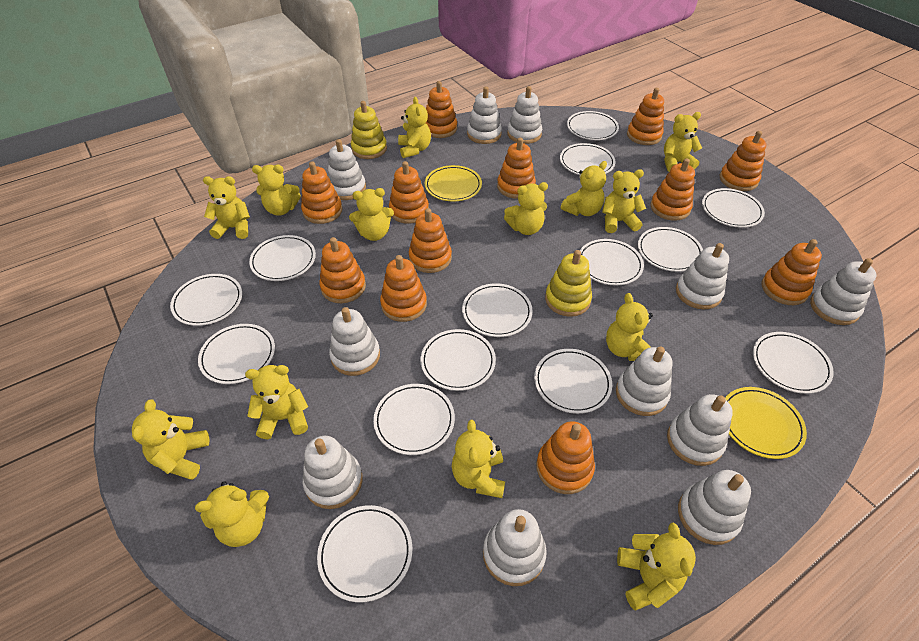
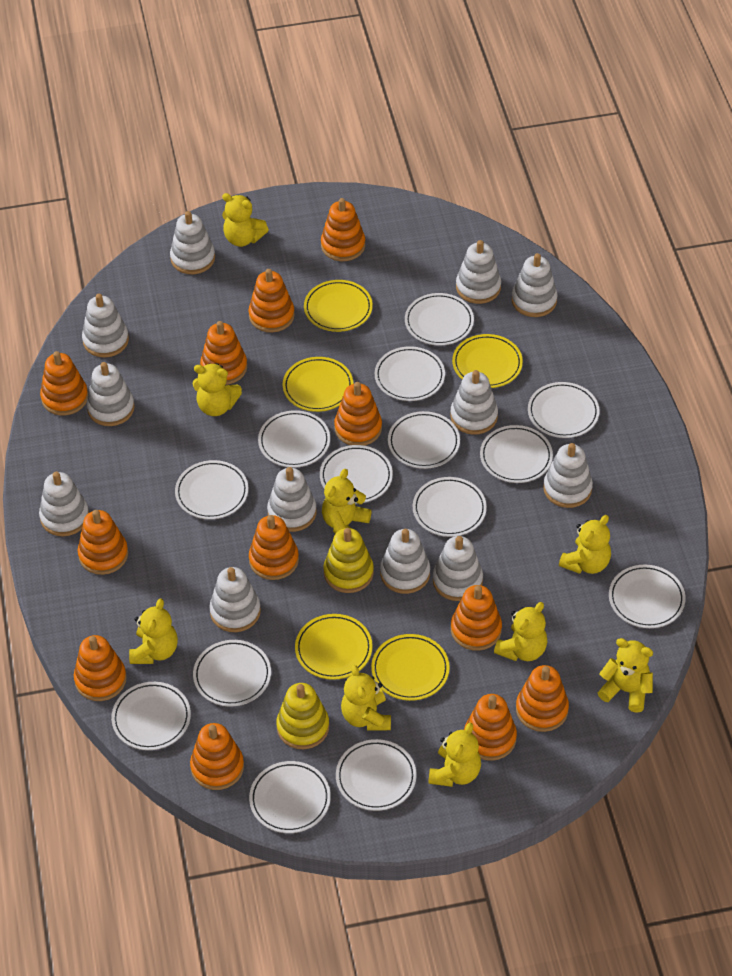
white stacking toy: [303,436,363,509] [327,139,366,200] [329,307,380,376] [467,86,502,144] [483,509,547,586] [507,86,542,144] [616,346,672,416] [667,394,733,466] [676,243,729,310] [678,470,751,545] [810,258,877,325] = 11 -> [39,472,89,536] [82,294,129,358] [86,362,135,426] [170,211,215,274] [209,567,261,632] [267,467,316,532] [380,529,430,594] [433,536,483,601] [450,370,498,435] [456,240,501,304] [512,253,558,317] [543,443,593,508] = 12
yellow plate: [425,165,482,201] [725,387,807,459] = 2 -> [283,357,353,412] [295,614,373,680] [304,280,373,332] [371,634,450,701] [452,334,523,388] = 5
yellow teddy bear: [132,400,209,480] [195,481,269,547] [203,176,250,239] [245,365,308,439] [252,165,301,216] [349,188,394,241] [398,97,431,158] [452,420,505,498] [504,182,548,235] [561,161,607,216] [602,169,646,233] [606,293,653,361] [617,523,696,610] [664,112,702,172] = 14 -> [129,598,178,664] [193,363,242,416] [222,193,269,247] [322,469,372,534] [341,665,391,730] [428,723,481,787] [494,602,548,661] [559,515,611,574] [598,638,653,713] = 9

